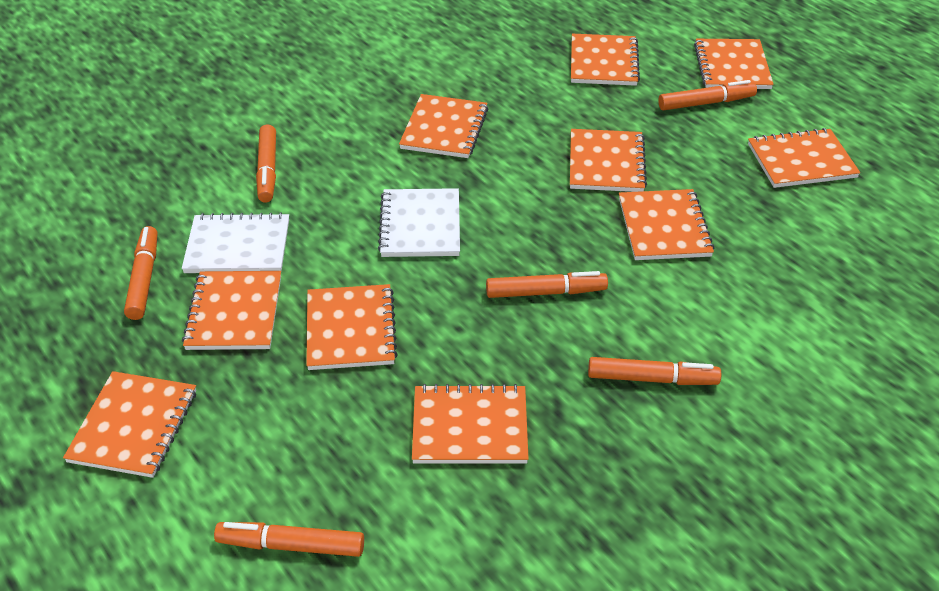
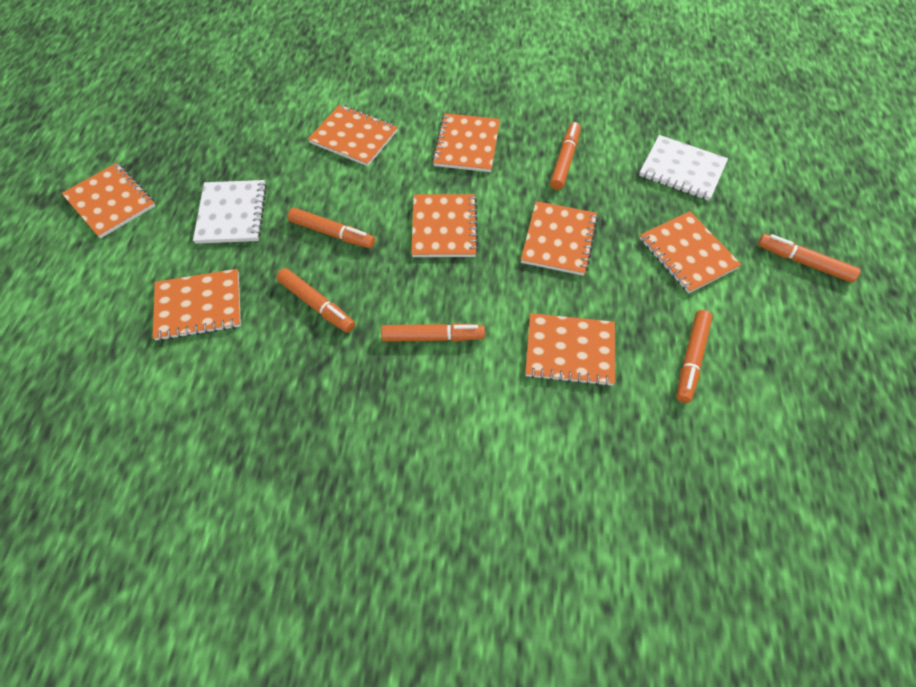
orange notebook: [63,371,196,478] [182,271,281,350] [306,284,398,370] [399,94,488,158] [412,384,529,464] [570,129,647,192] [571,34,640,86] [619,189,714,260] [694,39,774,89] [748,128,860,188] = 10 -> [62,163,155,238] [152,269,241,341] [308,104,398,166] [411,194,478,257] [432,113,500,172] [521,201,598,276] [525,313,615,386] [640,211,742,294] = 8

